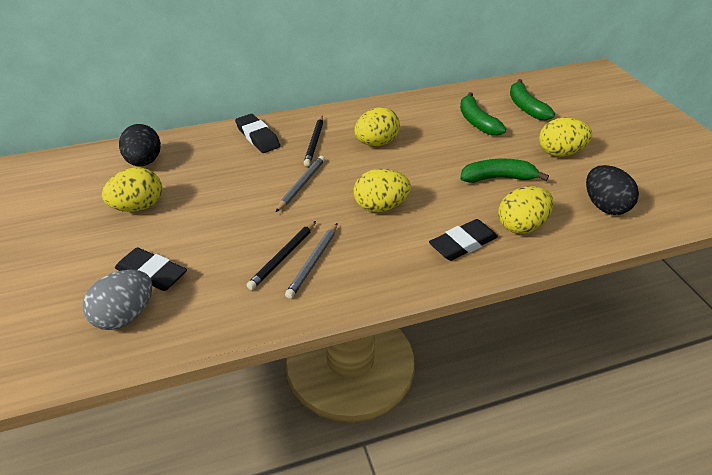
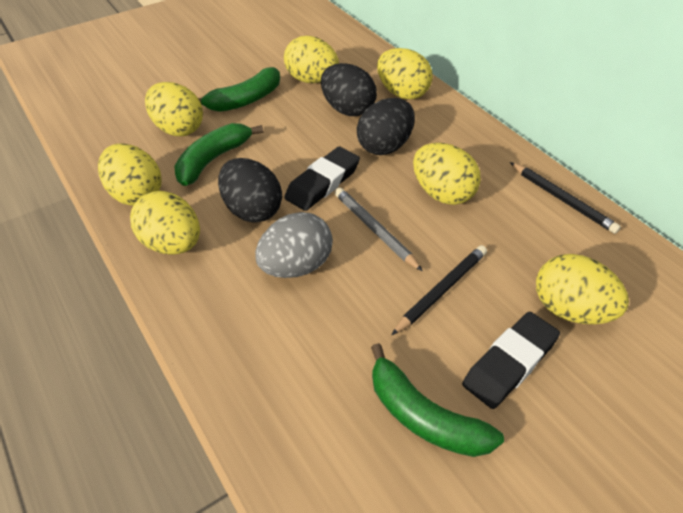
black egg: [119,124,161,166] [586,165,639,215] = 2 -> [218,158,282,223] [321,63,377,116] [357,98,415,155] = 3
black eraser: [115,247,187,291] [235,114,280,153] [429,219,498,261] = 3 -> [284,147,360,211] [462,312,560,409] = 2
grey pencil: [276,156,325,212] [285,223,338,299] = 2 -> [335,188,423,271] = 1
yellow egg: [102,167,162,212] [354,107,400,146] [354,169,411,212] [498,186,553,234] [539,117,592,157] = 5 -> [98,143,162,206] [130,191,200,255] [145,82,203,136] [284,36,339,83] [377,48,433,99] [413,143,481,205] [536,254,629,325] = 7

